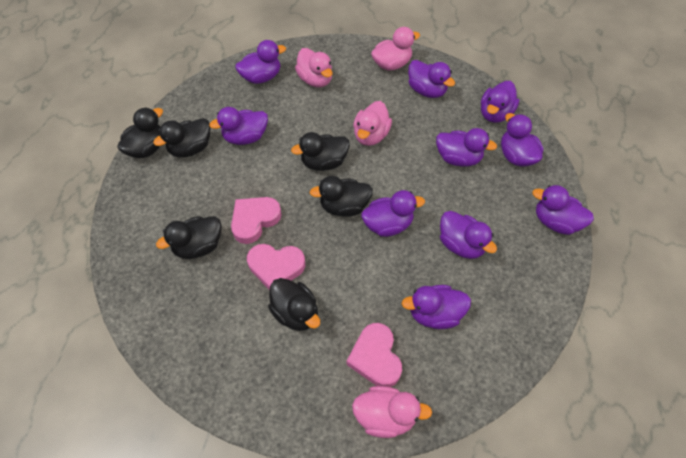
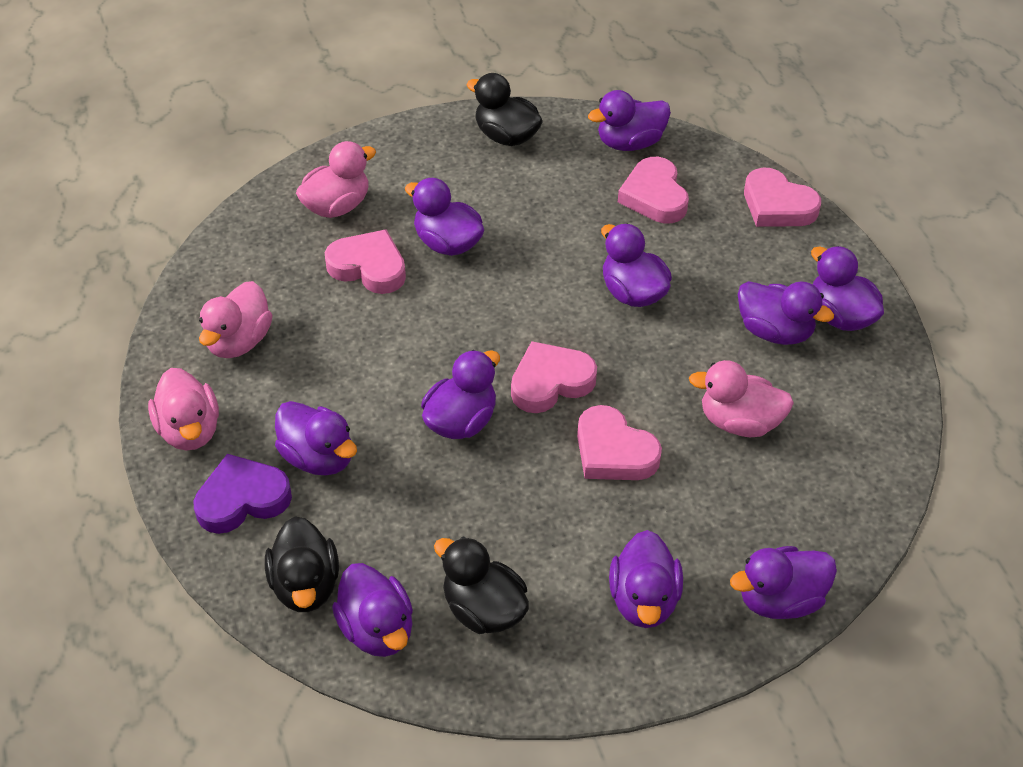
black duck: [117,107,163,158] [153,118,210,157] [156,216,221,259] [268,278,320,331] [291,132,350,171] [310,176,373,217] = 6 -> [265,516,339,612] [434,536,529,634] [466,73,543,146] = 3
pink heart: [231,197,282,244] [247,244,305,290] [346,323,402,387] = 3 -> [325,229,406,294] [511,341,597,413] [577,405,662,480] [618,157,689,223] [744,167,821,227] = 5
purple heart: none = 0 -> [193,454,292,534] = 1

